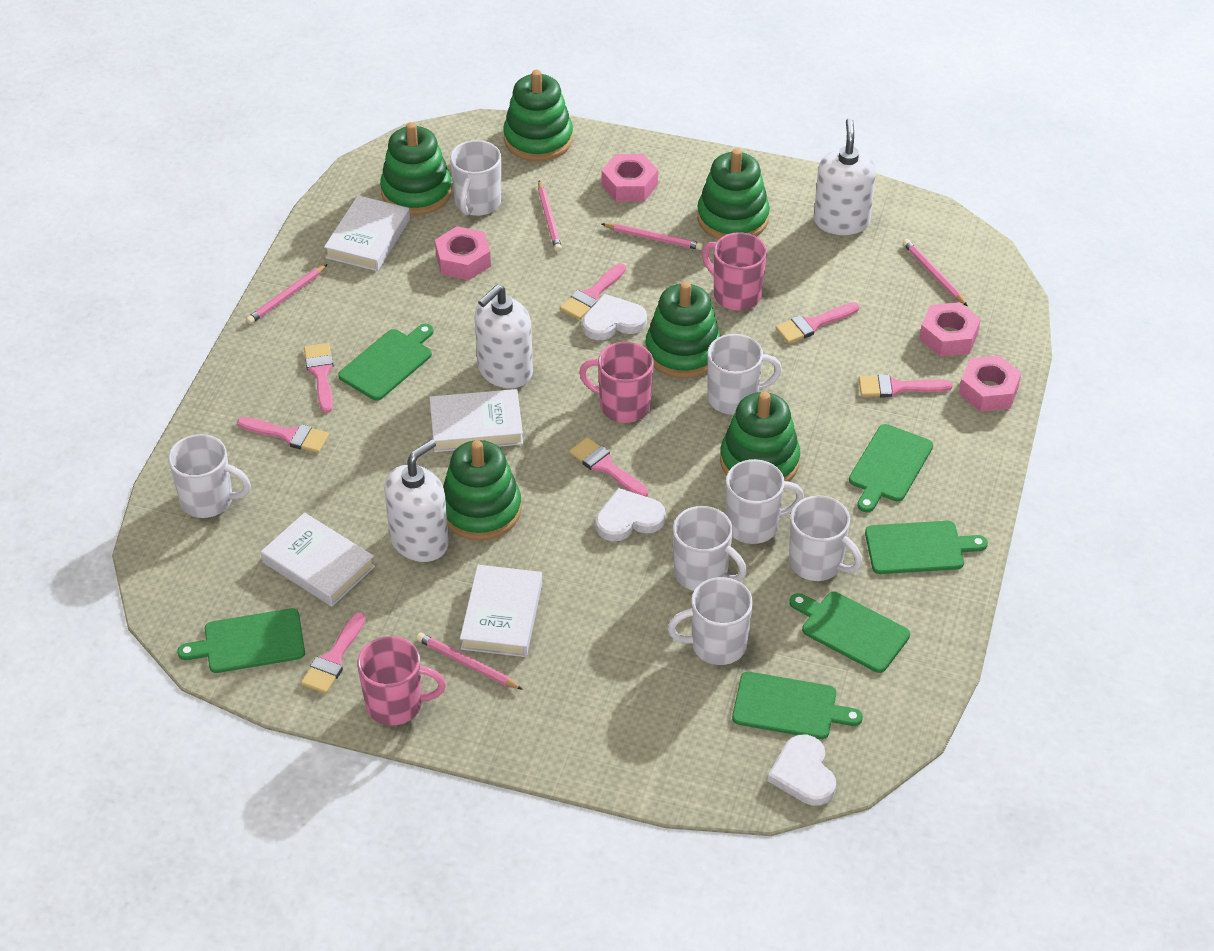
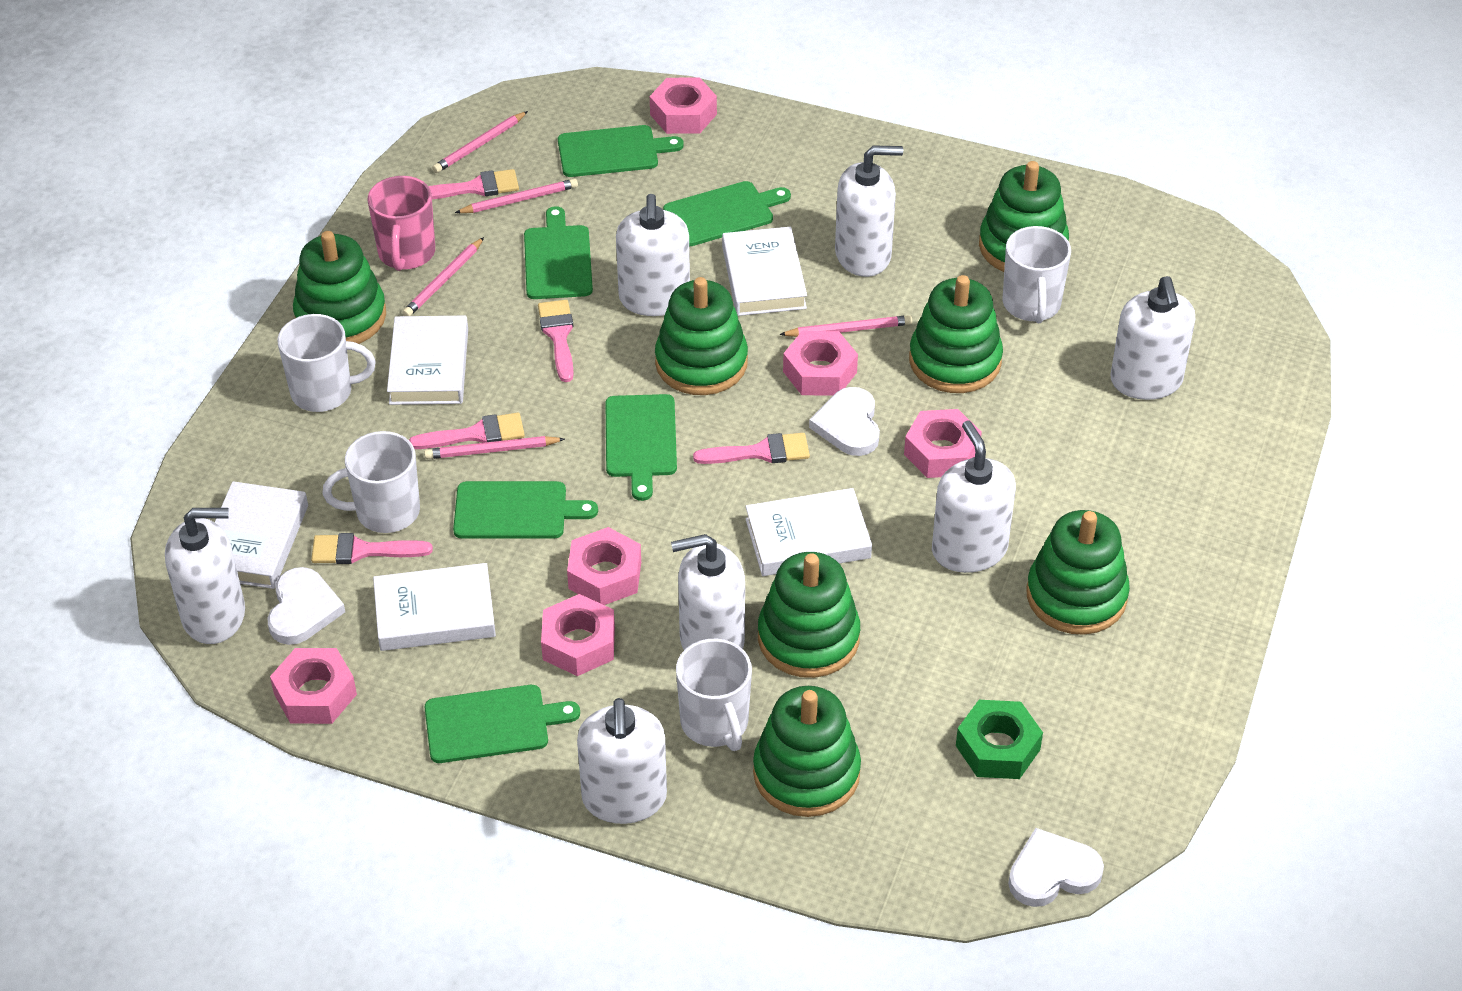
green nut: none = 0 -> [956,700,1043,779] = 1
green stacking toy: [380,122,452,215] [443,440,522,540] [503,70,573,161] [646,281,721,378] [697,148,770,240] [720,392,800,481] = 6 -> [293,231,386,344] [655,277,748,395] [753,686,861,817] [758,552,860,678] [909,275,1003,393] [979,161,1069,272] [1027,510,1130,635] = 7
pink brush: [237,417,329,453] [301,612,366,694] [304,343,334,413] [560,263,626,320] [569,437,648,497] [776,302,859,344] [859,374,953,397] = 7 -> [311,533,433,564] [409,413,525,449] [428,169,519,199] [538,300,574,382] [693,433,810,464] = 5
pink mug: [357,636,446,726] [579,342,654,423] [702,232,767,311] = 3 -> [368,176,435,271] = 1
pink nut: [435,226,491,280] [602,154,658,202] [919,302,981,357] [959,355,1021,412] = 4 -> [270,648,357,724] [541,594,615,676] [567,527,641,605] [650,77,717,134] [783,331,858,396] [904,409,982,478] = 6
white book: [261,513,375,606] [324,195,410,271] [429,389,523,452] [460,565,542,657] = 4 -> [215,481,308,589] [373,563,496,651] [387,316,468,405] [722,227,807,316] [745,488,872,576] = 5
white mug: [168,434,251,518] [450,140,501,216] [668,577,753,665] [673,506,747,591] [707,334,782,415] [726,459,804,544] [789,495,862,581] = 7 -> [277,314,376,412] [322,431,420,533] [676,639,752,751] [1003,226,1071,323] = 4
white soap dispenser: [384,439,449,562] [474,284,533,389] [814,118,876,235] = 3 -> [165,508,245,644] [577,698,667,824] [616,194,690,316] [671,534,745,650] [835,145,903,277] [932,421,1016,573] [1110,276,1195,400] = 7

